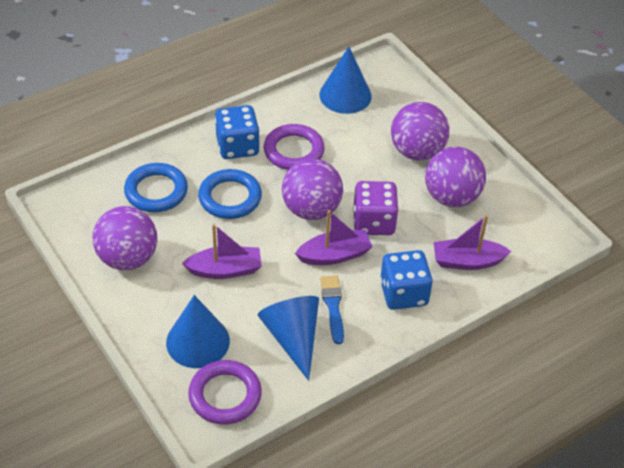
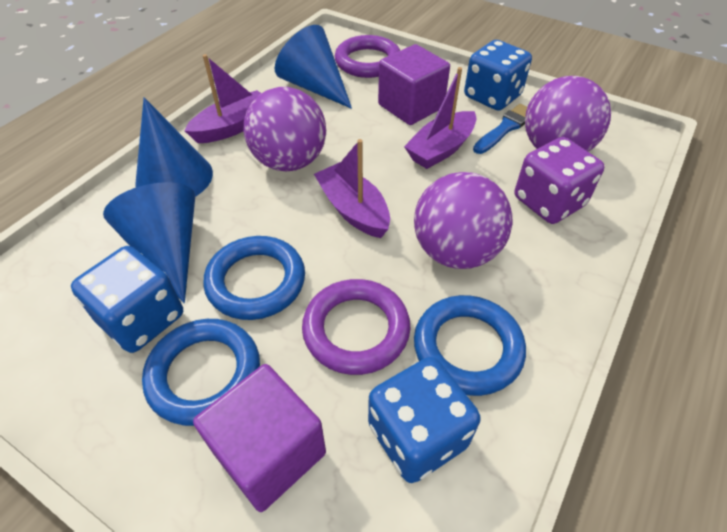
blue dice: [215,105,260,159] [380,250,433,310] = 2 -> [71,246,183,353] [368,357,480,483] [464,40,532,111] = 3
blue ring: [124,163,188,212] [198,169,262,219] = 2 -> [142,319,260,426] [203,236,305,320] [414,295,526,396] = 3
purple ball: [93,206,157,270] [282,159,343,220] [391,102,449,160] [425,147,486,207] = 4 -> [244,87,326,171] [414,172,512,269] [525,76,611,152] = 3
purple cube: none = 0 -> [193,364,326,512] [378,44,450,125] = 2

